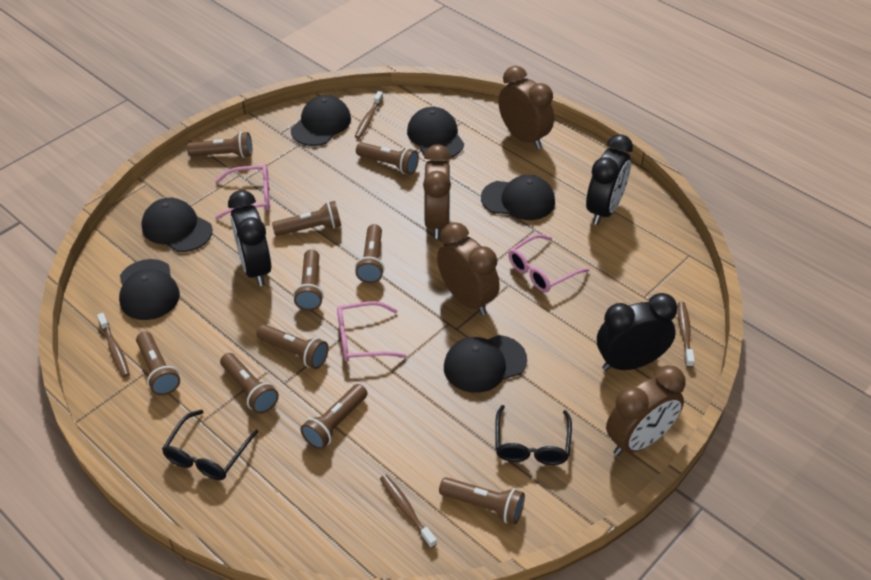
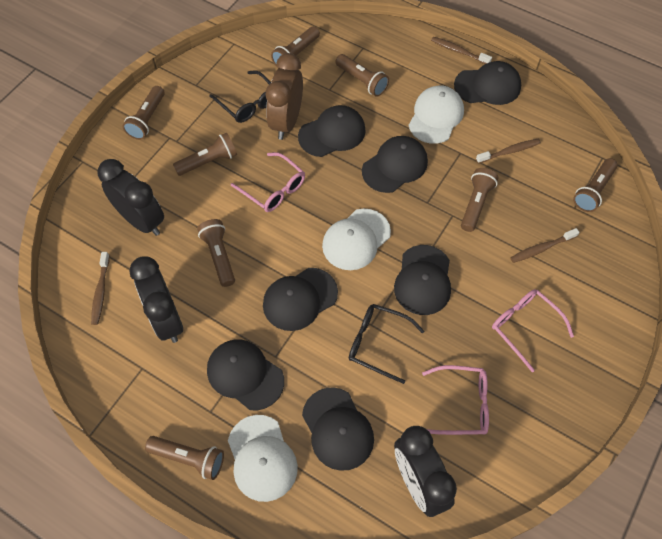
black cap: [119,259,180,320] [141,198,213,252] [291,95,351,146] [407,107,464,157] [444,335,527,393] [481,175,555,220] = 6 -> [207,339,284,410] [263,268,338,331] [298,105,366,157] [302,388,374,471] [362,136,428,193] [394,245,451,315] [454,61,521,105] = 7
brown clock: [423,144,451,239] [437,222,500,315] [499,66,554,149] [606,365,686,456] = 4 -> [266,53,303,140] = 1
brown flashlight: [136,332,180,396] [187,132,252,158] [220,353,279,414] [256,324,329,369] [272,201,341,236] [293,249,324,311] [300,384,368,449] [355,224,384,283] [356,142,419,175] [439,477,525,524] = 10 -> [123,86,165,140] [145,436,224,480] [173,133,237,176] [197,219,235,287] [271,26,320,68] [335,54,389,97] [461,168,499,232] [573,158,618,212] = 8
white cap: none = 0 -> [228,415,298,502] [322,209,391,270] [409,85,464,144] = 3

